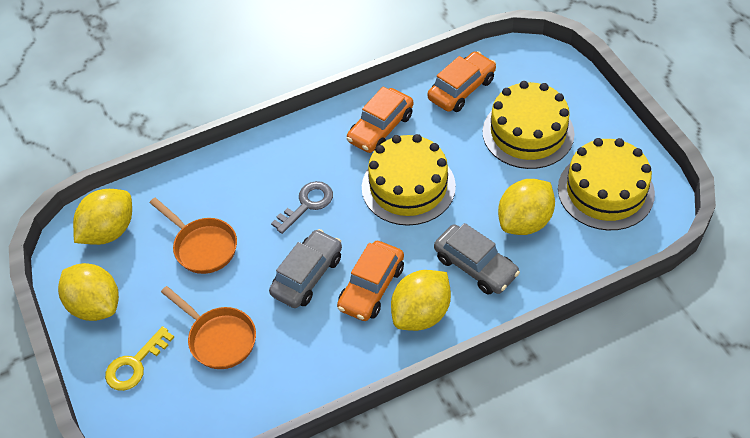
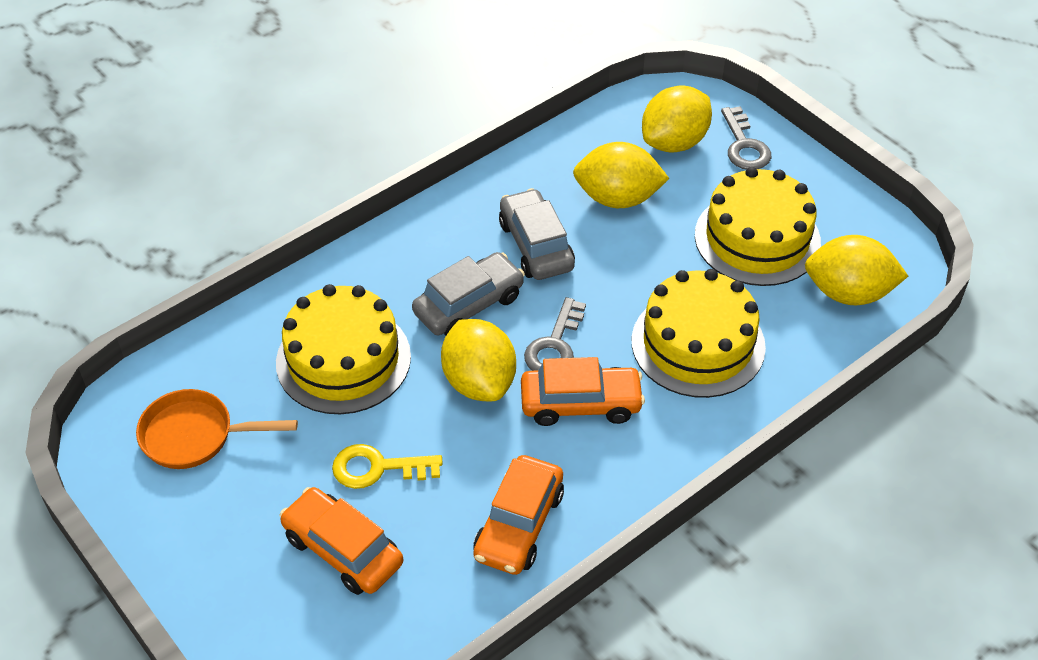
grey key: [271,181,333,234] = 1 -> [524,297,586,371] [721,106,771,170] = 2
orange pan: [150,198,237,274] [161,286,256,369] = 2 -> [136,389,298,469] = 1

